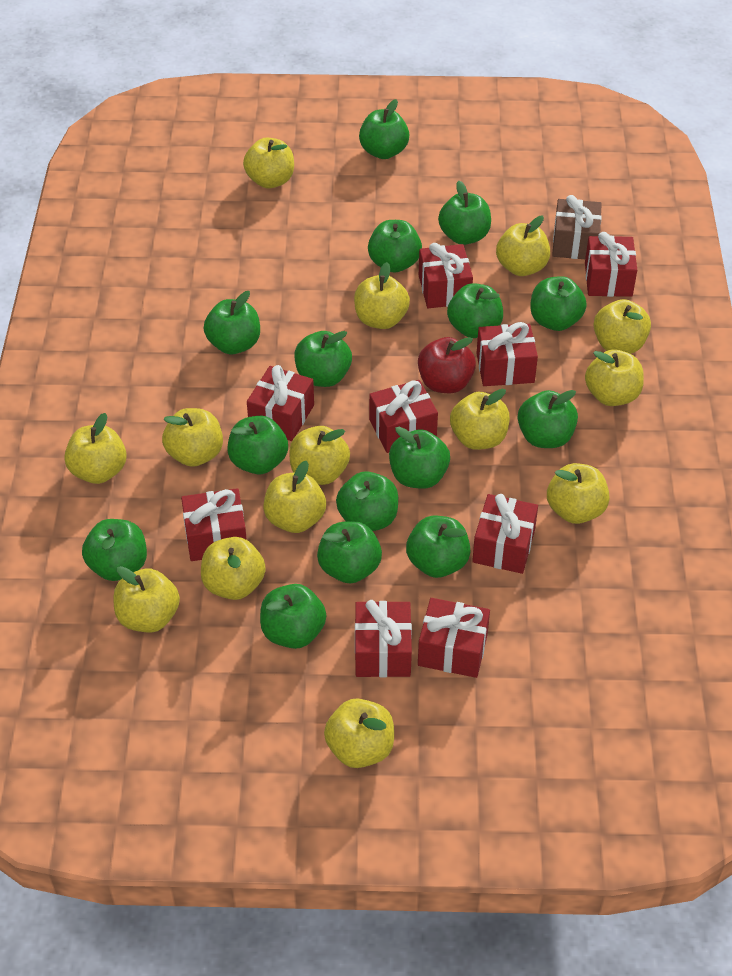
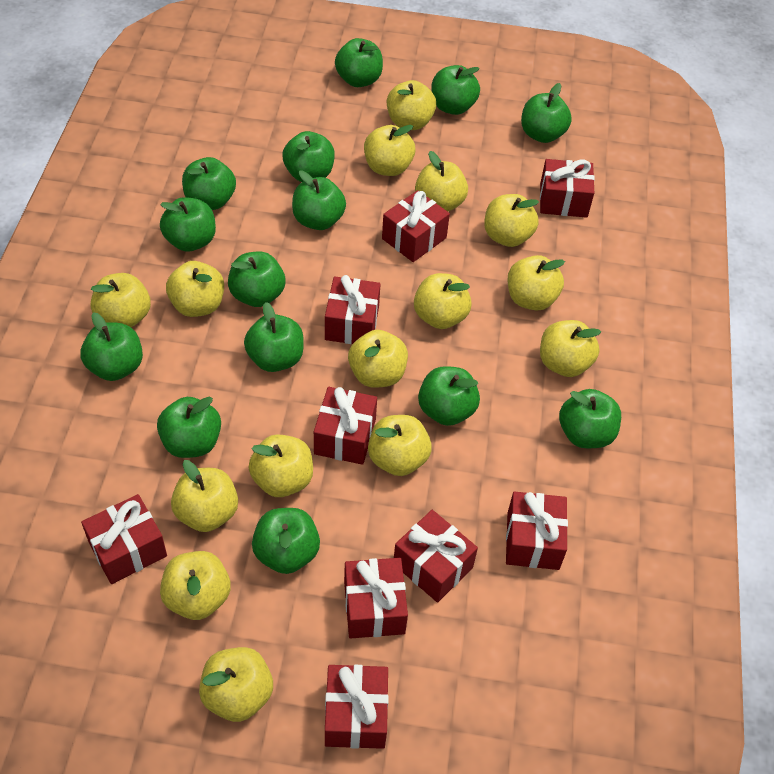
brown gift: [552,195,602,259] = 1 -> none = 0
green apple: [82,519,147,581] [204,291,260,354] [227,416,288,474] [260,584,326,649] [294,331,352,387] [317,521,382,583] [336,471,398,531] [359,99,409,159] [368,220,422,273] [389,427,450,489] [406,516,471,578] [438,181,491,245] [447,283,503,338] [518,390,578,448] [530,276,587,331] = 15 -> [80,313,143,381] [157,397,221,458] [160,197,216,252] [182,157,236,210] [228,251,285,307] [244,302,304,372] [252,508,320,574] [282,131,335,182] [292,170,346,230] [335,38,383,87] [418,366,480,426] [431,65,480,115] [521,83,572,143] [559,389,621,448] = 14
red apple: [418,337,476,393] = 1 -> none = 0
yellow apple: [64,413,127,484] [114,566,180,633] [162,408,223,467] [201,537,266,600] [243,137,294,189] [263,461,326,533] [289,426,350,485] [324,699,394,768] [354,262,410,329] [450,389,510,450] [496,216,550,276] [547,463,610,524] [585,349,644,406] [593,299,651,354] = 14 -> [91,273,151,327] [160,551,231,620] [166,261,224,317] [171,460,238,532] [199,647,273,722] [248,434,313,497] [348,330,408,388] [364,125,416,176] [368,415,432,476] [387,80,436,130] [414,273,472,329] [415,151,468,212] [484,194,539,247] [507,255,565,310] [540,320,601,377] = 15

